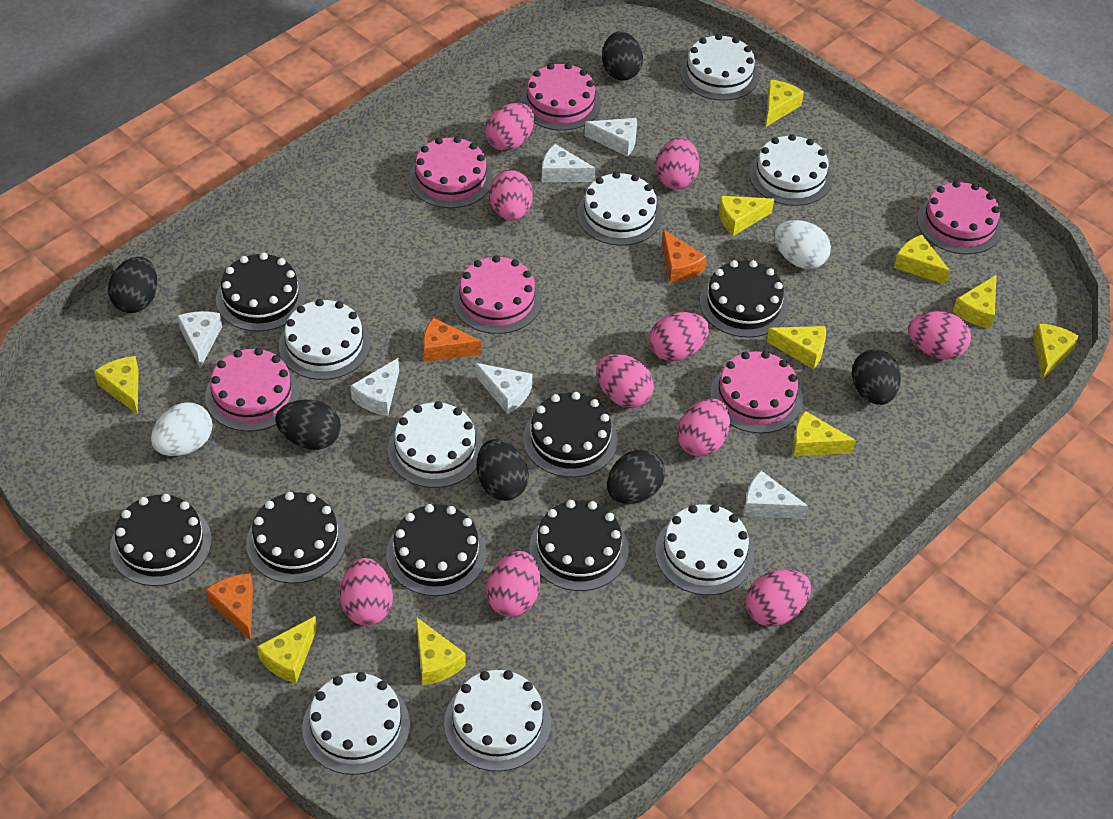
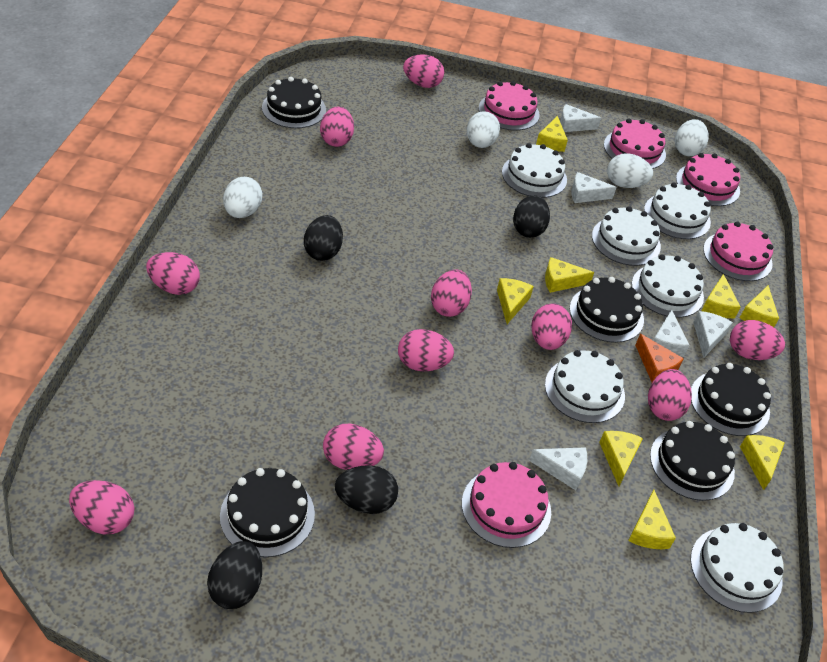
black cake: [110,494,212,586] [216,253,306,332] [246,492,347,584] [386,504,487,596] [523,392,618,477] [529,500,629,591] [700,260,788,338] = 7 -> [220,468,315,557] [262,77,326,128] [570,277,644,343] [650,421,735,501] [691,363,771,436] = 5
black egg: [108,257,157,313] [275,399,341,450] [477,439,529,501] [602,31,643,81] [607,450,665,504] [852,349,901,405] = 6 -> [207,541,262,609] [304,215,343,261] [335,465,398,514] [513,195,550,238] = 4
orange cheese: [206,573,253,641] [423,318,481,362] [662,230,706,283] = 3 -> [635,334,684,382] = 1
pink cake: [205,348,300,431] [409,136,493,208] [453,255,542,334] [520,63,601,131] [710,351,803,433] [917,181,1003,254] = 6 -> [462,462,551,548] [479,81,540,131] [604,119,666,169] [676,153,740,206] [703,221,773,281] = 5
white cake: [279,299,371,380] [302,672,410,775] [388,401,483,488] [444,670,551,772] [577,172,662,246] [655,504,755,595] [680,34,759,101] [749,134,833,206] = 8 -> [502,143,567,198] [545,350,625,423] [592,206,661,266] [632,254,704,318] [644,183,711,239] [691,523,784,613] = 6
white cheese: [177,311,222,368] [350,358,399,416] [475,363,532,414] [542,144,595,182] [584,118,637,157] [744,471,808,519] = 6 -> [529,447,587,490] [560,104,601,132] [571,172,617,203] [653,310,690,357] [693,311,733,358] = 5
white egg: [151,402,212,456] [775,220,831,269] = 2 -> [223,177,262,218] [467,111,500,148] [607,153,653,188] [675,119,708,156] = 4
yellow cheese: [94,356,139,415] [257,616,317,683] [416,617,466,685] [719,196,774,236] [766,79,804,127] [766,326,826,369] [793,411,855,456] [894,235,950,285] [953,275,996,329] [1033,323,1079,380] = 10 -> [497,278,534,324] [536,116,568,152] [545,257,594,293] [599,431,643,486] [628,490,676,549] [701,274,741,318] [740,285,779,327] [740,435,785,490] = 8

